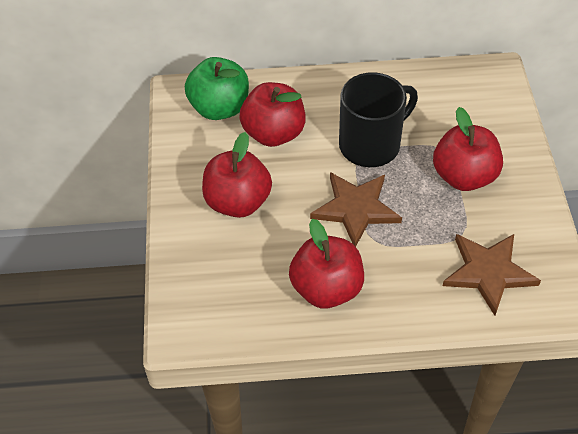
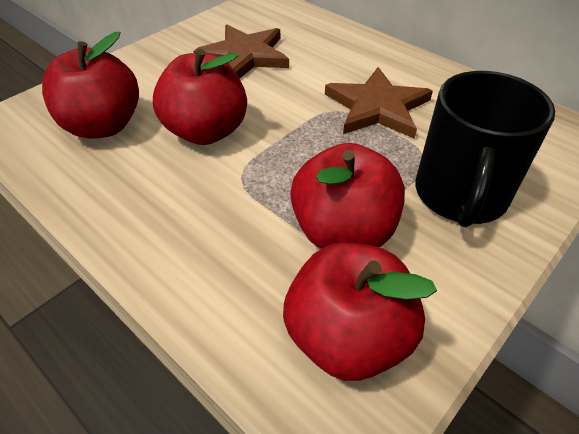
green apple: [185,57,249,120] = 1 -> none = 0

